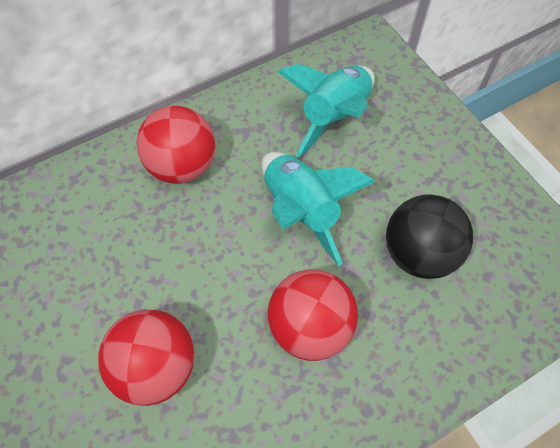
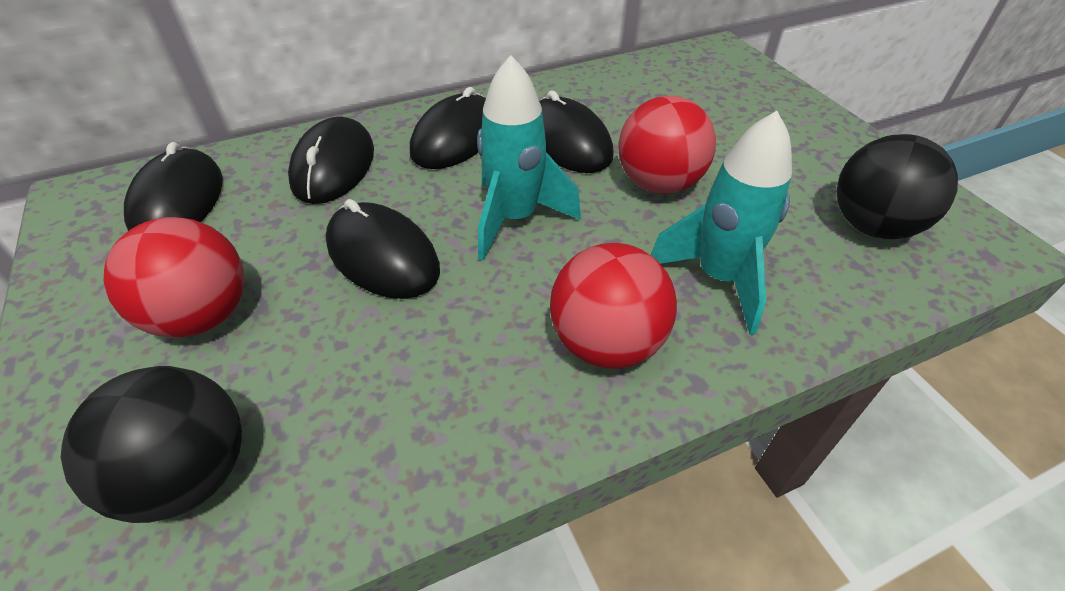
black ball: [386,194,473,279] = 1 -> [61,366,242,523] [836,134,958,239] = 2
black mouse: none = 0 -> [124,142,223,231] [288,117,374,204] [326,199,440,299] [410,87,486,169] [539,90,614,173] = 5

